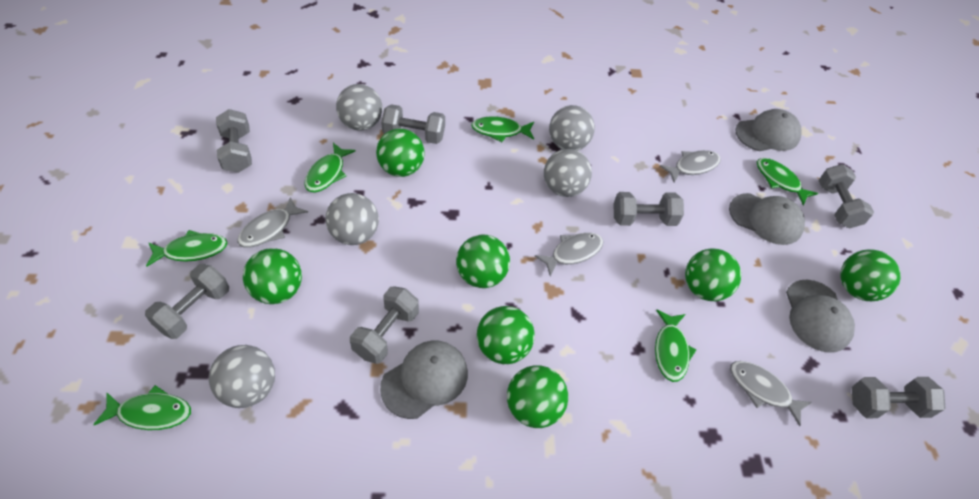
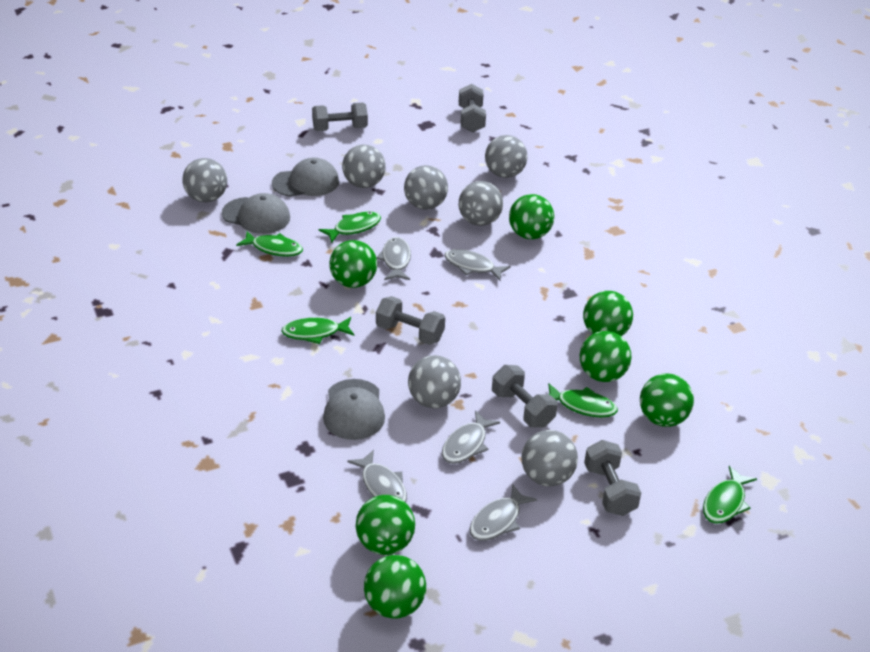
green fish: [93,385,191,430] [146,230,228,267] [305,143,356,192] [471,116,534,142] [655,310,696,382] [757,158,818,205] = 6 -> [236,231,303,257] [281,317,354,344] [319,211,381,243] [548,383,618,418] [703,466,757,524] = 5
grey ball: [209,345,275,408] [325,193,379,245] [336,84,383,131] [544,149,592,197] [549,105,595,151] = 5 -> [182,158,227,203] [342,145,386,188] [404,165,448,210] [408,355,461,408] [459,181,503,226] [485,135,528,178] [521,430,578,486] = 7
grey cap: [380,341,468,419] [729,193,805,245] [735,109,802,151] [786,280,855,353] = 4 -> [222,193,290,234] [272,157,339,197] [323,379,385,440] = 3
grey dumbbell: [145,264,229,339] [216,109,252,173] [350,286,419,364] [381,104,445,144] [614,192,684,226] [819,164,874,228] [852,377,945,418] = 7 -> [312,103,368,131] [376,296,445,345] [459,84,486,132] [492,365,557,428] [584,440,641,516] = 5
grey fish: [237,197,308,248] [535,233,604,276] [660,150,721,183] [730,361,812,426] = 4 -> [347,450,407,502] [376,237,411,280] [442,410,500,464] [444,249,511,281] [469,484,537,541] = 5

